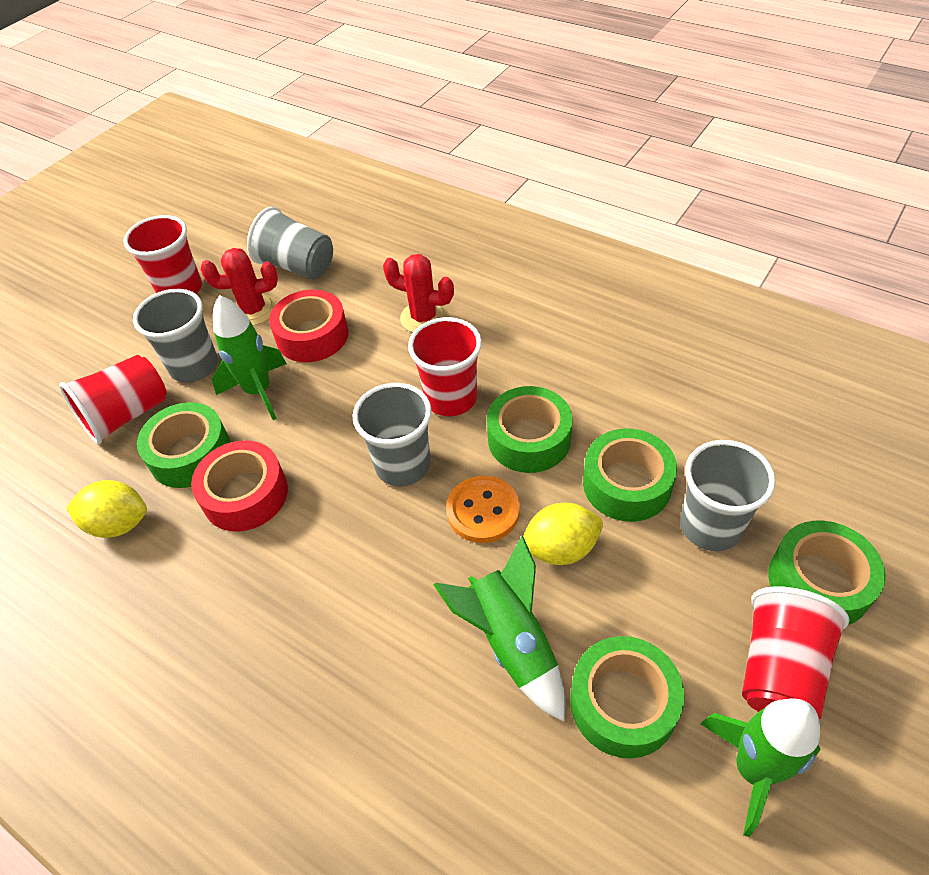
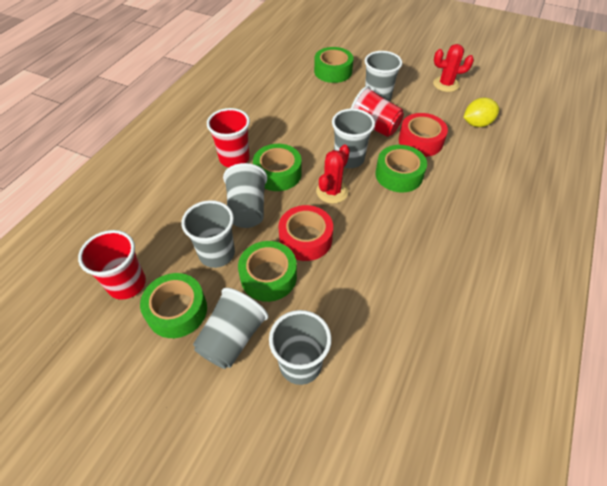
green rocket: [212,295,287,420] [434,536,566,722] [701,698,821,837] = 3 -> none = 0
grey cup: [133,289,218,383] [247,207,333,279] [352,383,432,486] [680,440,776,551] = 4 -> [181,200,235,268] [193,288,269,369] [223,163,267,228] [269,310,332,385] [332,108,375,168] [365,51,402,102] = 6
orange button: [446,476,520,543] = 1 -> none = 0
red cup: [59,355,167,444] [123,215,202,294] [408,317,482,416] [742,586,849,719] = 4 -> [78,230,146,300] [207,108,250,167] [351,86,404,137] = 3
yellow lemon: [66,480,147,538] [523,503,603,565] = 2 -> [464,98,499,127] = 1

